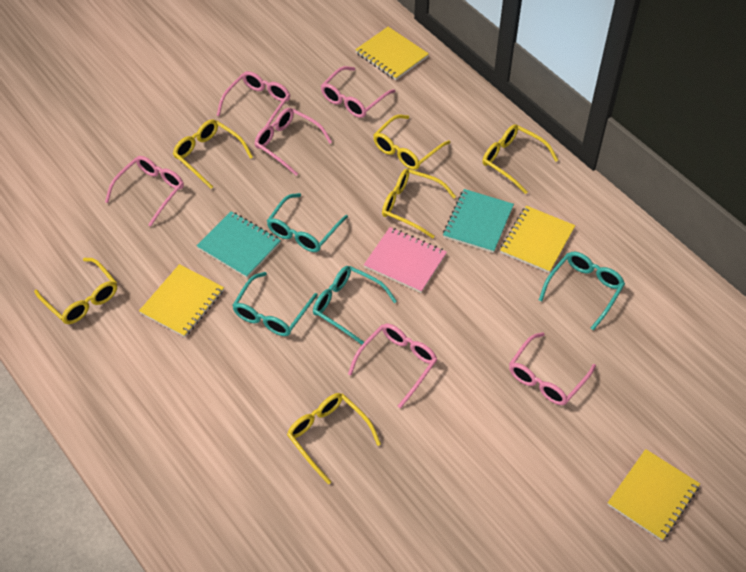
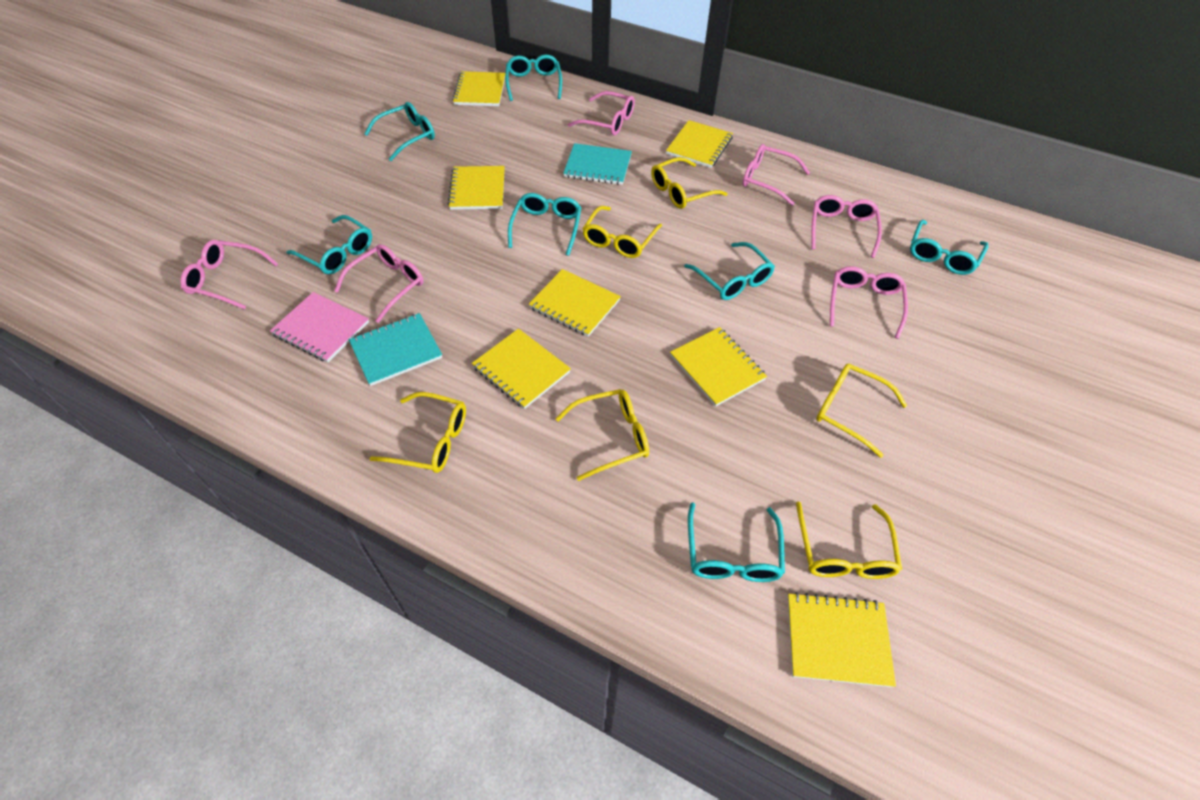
turquoise glasses: [232,272,318,336] [267,193,348,252] [313,266,397,345] [539,252,625,330] = 4 -> [286,215,372,274] [364,102,435,161] [505,55,562,101] [508,193,582,256] [684,242,775,300] [688,502,785,582] [910,220,988,275] = 7
yellow notebook: [139,264,224,337] [355,27,429,80] [500,206,575,273] [608,449,700,541] = 4 -> [448,166,505,210] [452,71,505,106] [472,328,571,409] [529,269,621,337] [666,120,733,168] [670,327,767,407] [788,592,896,687] = 7

